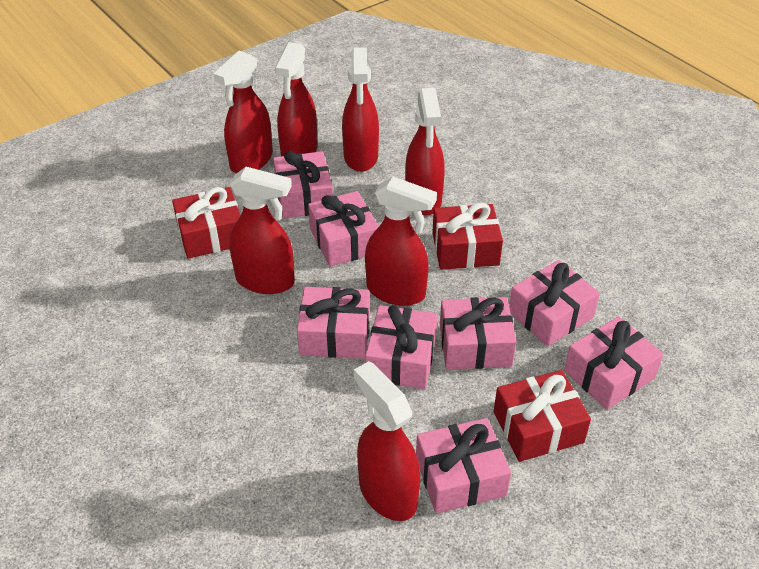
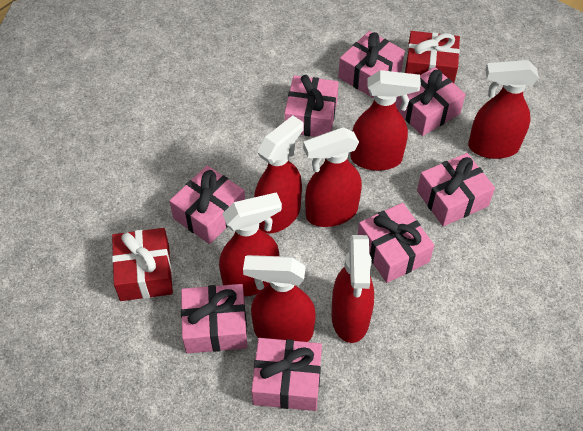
red gift: [172,187,241,259] [432,203,503,270] [494,370,591,462] = 3 -> [112,228,173,301] [405,31,460,83] = 2

